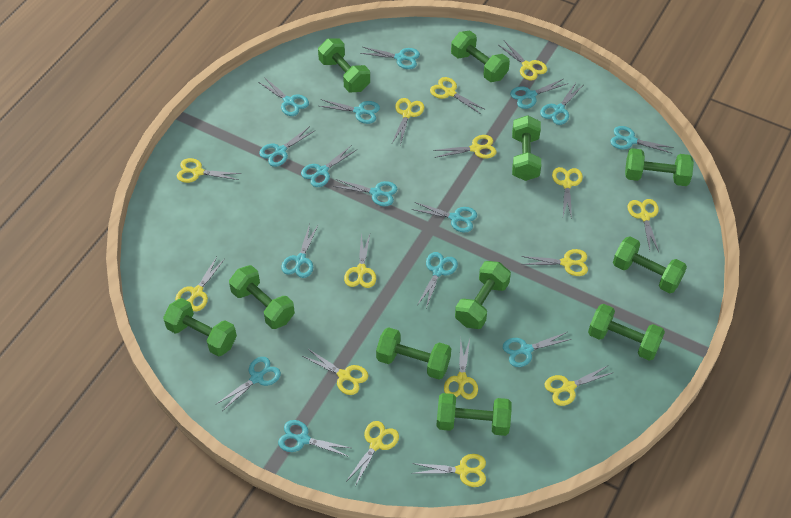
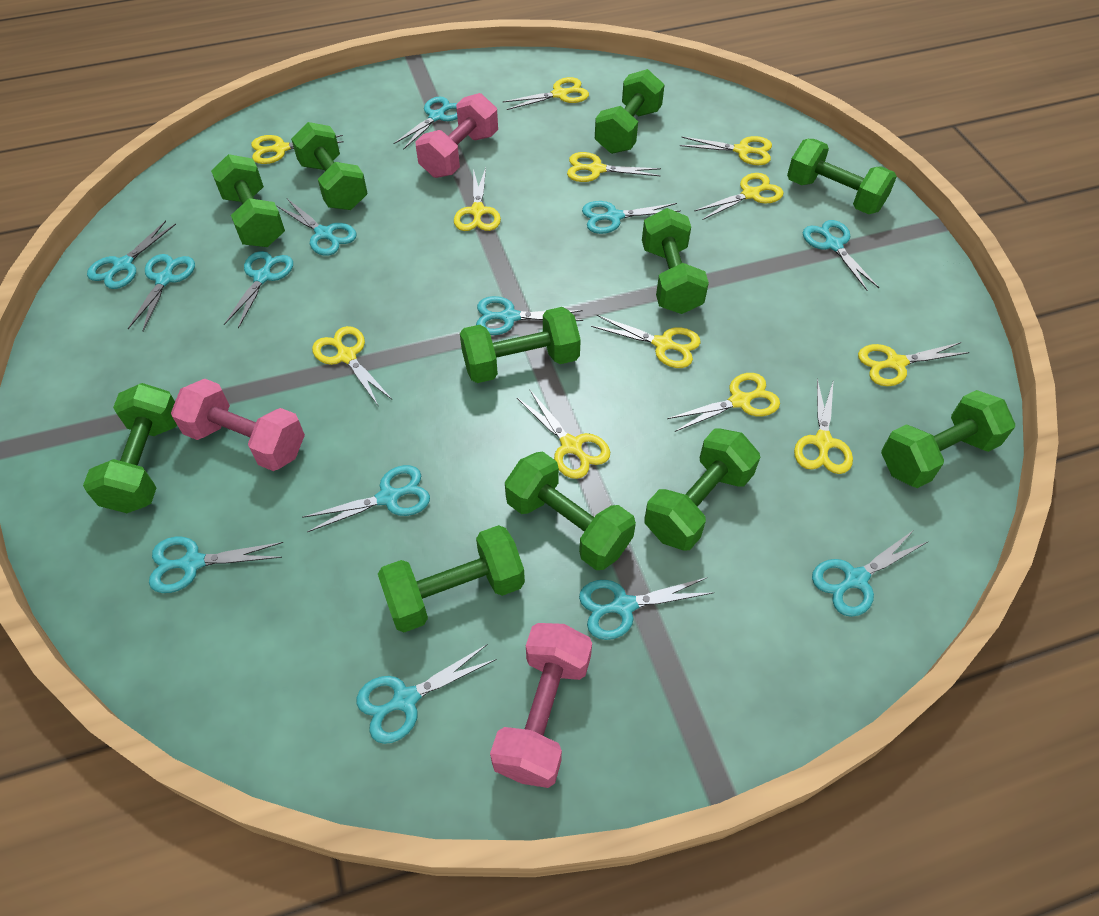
pink dumbbell: none = 0 -> [171,379,305,471] [415,93,498,178] [490,623,592,788] = 3
turquoise scissors: [216,357,281,411] [258,77,309,116] [259,126,316,167] [278,420,351,457] [281,224,318,278] [301,146,356,187] [319,99,380,124] [333,179,398,206] [360,47,420,69] [412,202,477,232] [418,252,458,308] [503,332,572,367] [510,79,568,109] [540,83,583,125] [611,126,674,153] = 15 -> [87,220,176,289] [128,254,195,331] [149,537,283,593] [224,251,293,329] [277,199,357,256] [303,465,430,532] [356,644,496,744] [393,97,458,150] [476,296,583,335] [579,577,714,640] [582,201,681,234] [803,220,879,290] [812,529,927,617] = 13
yellow scissors: [175,257,225,311] [177,158,241,183] [303,348,368,395] [344,234,376,288] [347,421,399,486] [392,98,424,145] [412,454,486,487] [430,77,486,114] [433,135,497,159] [444,339,478,400] [498,41,547,81] [521,249,588,276] [545,365,614,406] [552,167,583,219] [627,199,659,252] = 15 -> [251,135,344,164] [312,326,392,407] [454,168,501,231] [503,77,589,110] [517,389,610,479] [567,152,661,182] [591,315,701,368] [667,373,780,432] [680,136,772,165] [694,173,784,220] [794,379,853,474] [858,342,970,386] = 12

